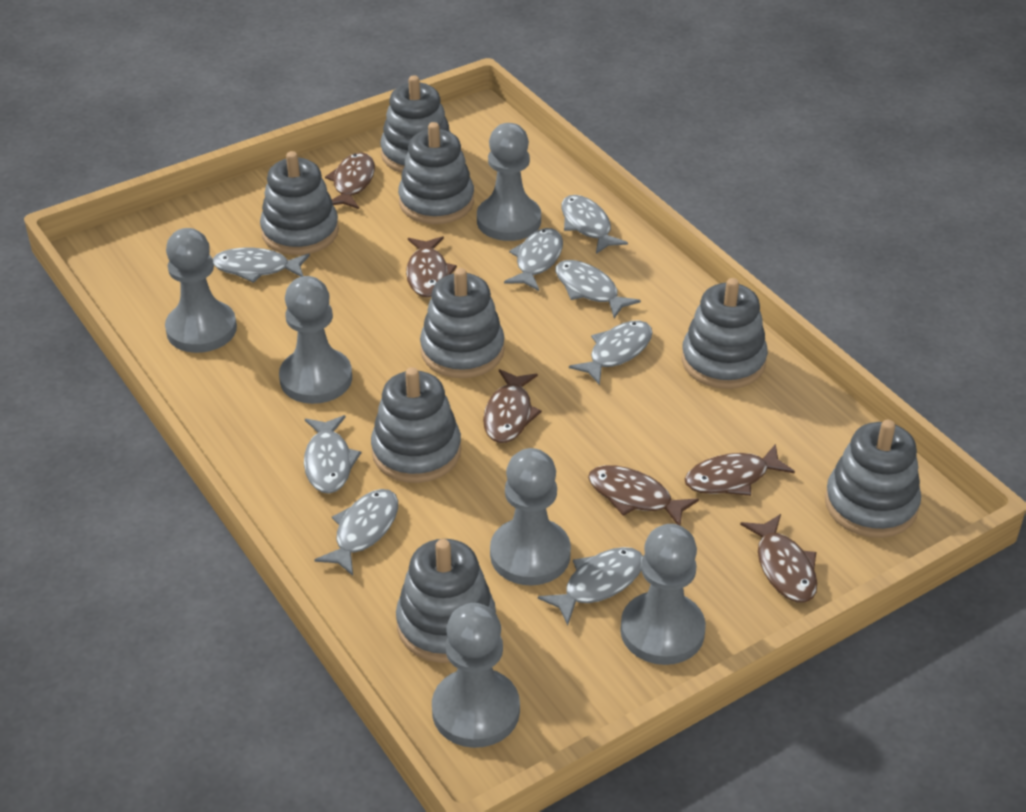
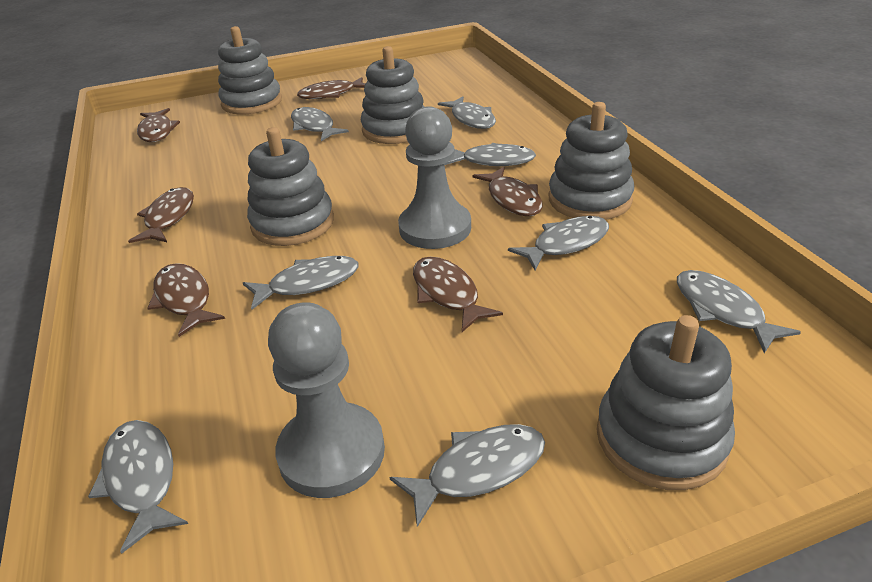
grey pawn: [165,228,237,353] [279,276,352,404] [432,603,520,748] [477,123,541,241] [490,448,571,586] [620,524,706,665] = 6 -> [268,302,385,498] [398,106,471,249] = 2
grey stacking toy: [260,151,339,255] [371,367,461,483] [380,75,450,173] [396,539,496,663] [398,122,474,224] [420,268,505,378] [682,278,768,389] [825,420,921,538] = 8 -> [218,26,282,114] [247,127,334,246] [360,46,425,144] [549,102,634,220] [597,315,735,490] = 5

